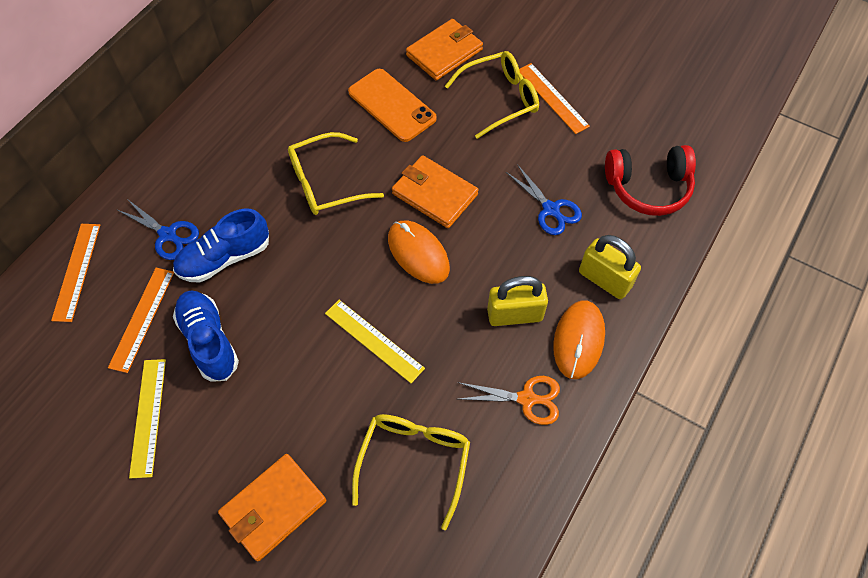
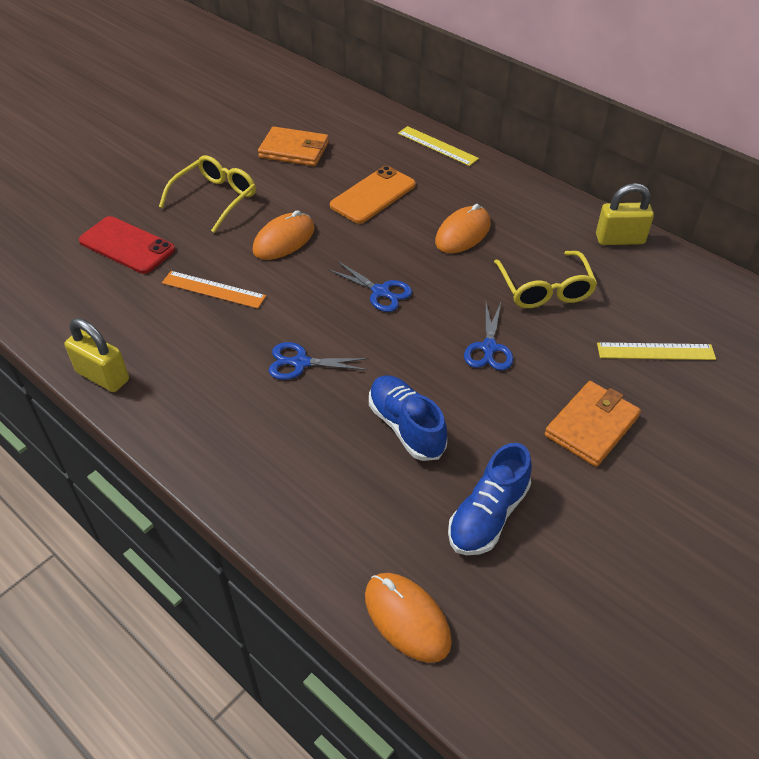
blue scissors: [116,199,199,260] [506,164,582,235] = 2 -> [269,342,369,380] [328,261,412,312] [464,303,513,371] = 3
orange mouse: [388,221,450,284] [553,300,605,379] = 2 -> [252,210,315,260] [365,573,452,663] [435,204,491,253] = 3
orange ruler: [51,224,100,322] [108,268,174,373] [519,63,590,134] = 3 -> [162,271,266,309] = 1
orange scissors: [458,376,560,425] = 1 -> none = 0
orange wallet: [218,454,326,562] [392,155,478,228] [406,19,483,81] = 3 -> [258,126,329,166] [545,381,641,467] = 2
red headphones: [605,145,696,216] = 1 -> none = 0
red phone: none = 0 -> [79,216,175,274] = 1
yellow glasses: [288,132,384,215] [352,414,470,530] [445,51,539,139] = 3 -> [159,155,256,233] [494,251,597,308] = 2

